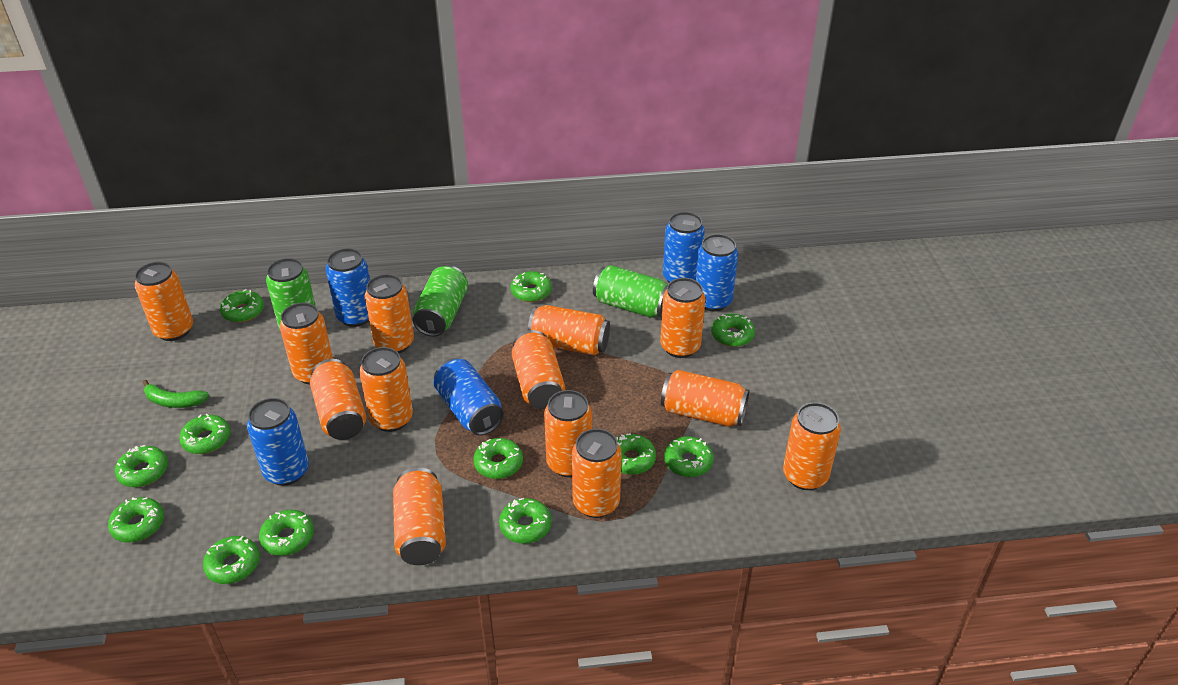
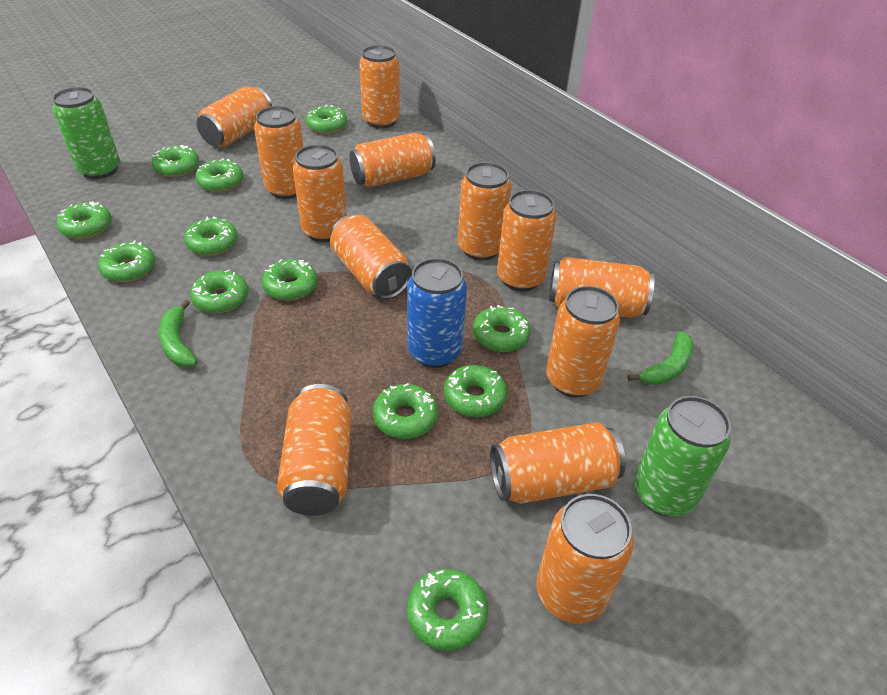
blue can: [247,398,309,486] [326,248,370,327] [433,358,504,436] [663,212,705,283] [696,234,738,312] = 5 -> [407,258,467,368] = 1
green banana: [143,380,209,408] = 1 -> [158,300,198,367] [628,331,694,385] = 2
green can: [266,258,316,329] [413,265,468,337] [593,265,668,318] = 3 -> [52,87,120,179] [634,396,731,516] = 2

